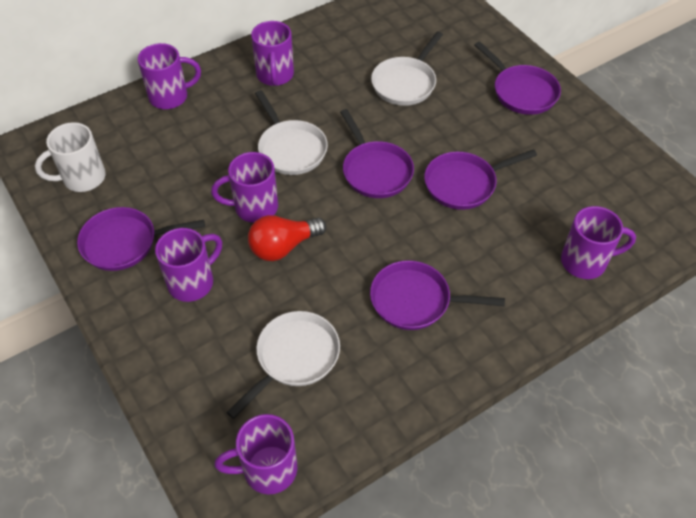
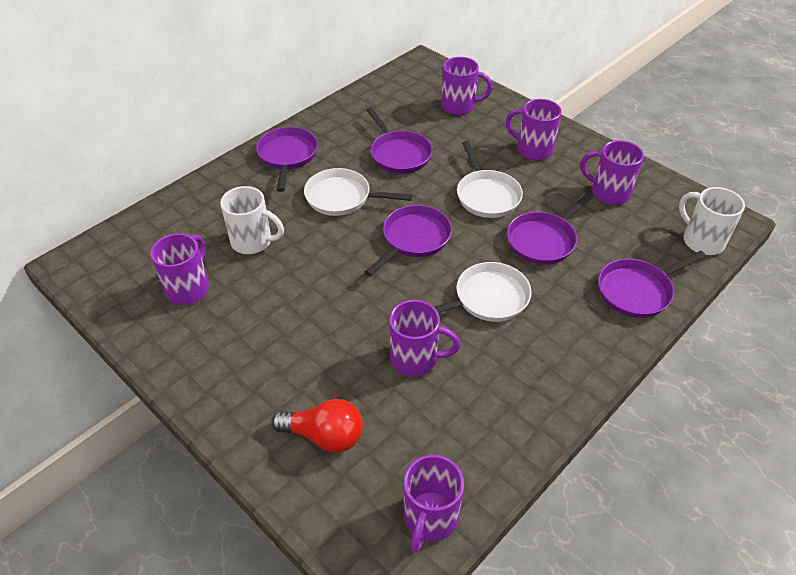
white mug: [35,122,106,192] = 1 -> [220,186,284,254] [679,187,745,255] = 2

